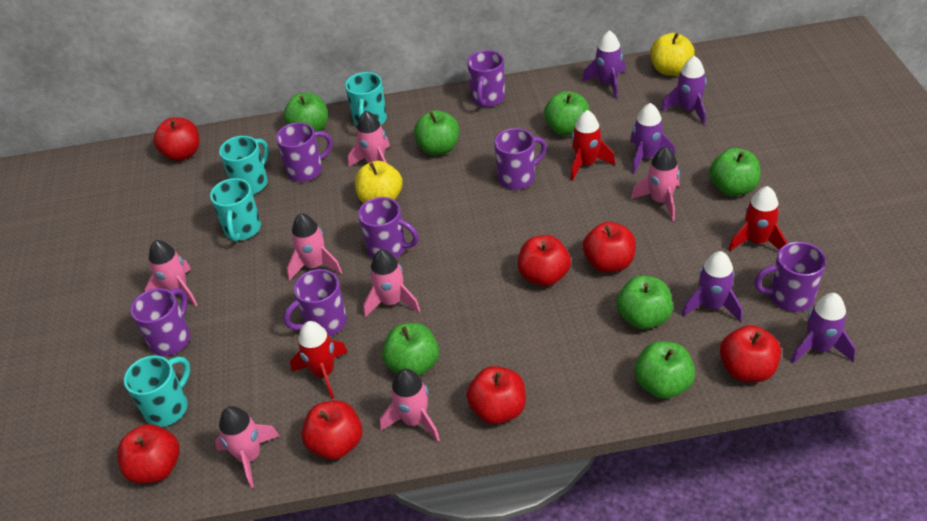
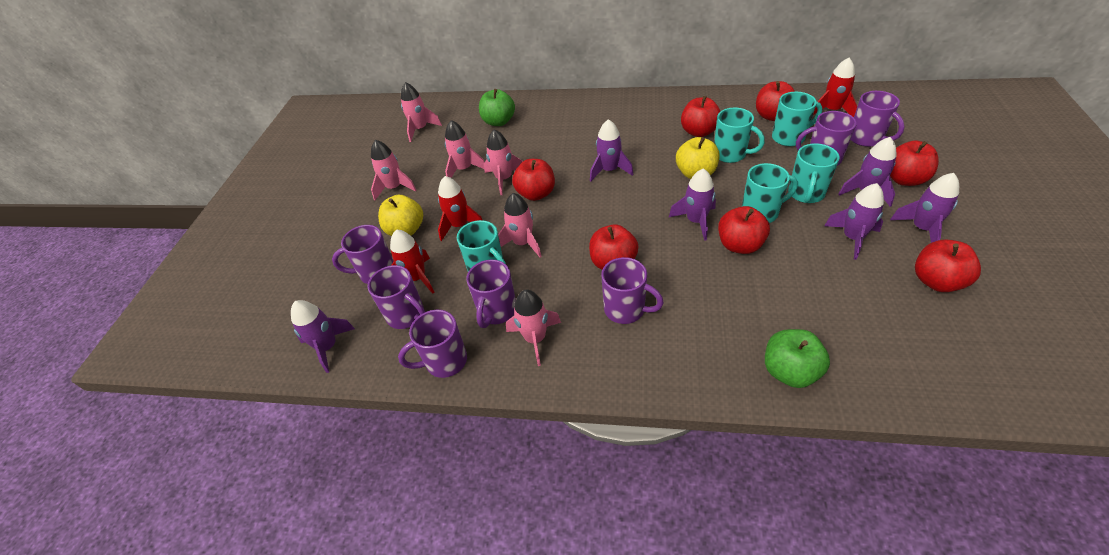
green apple: [284,93,328,132] [382,323,439,376] [414,110,459,155] [544,91,590,136] [616,275,673,329] [635,341,695,399] [709,148,760,196] = 7 -> [479,89,515,126] [765,329,830,388] = 2
pink rocket: [145,240,198,306] [215,406,279,488] [287,213,342,281] [348,111,390,167] [363,250,420,317] [380,369,440,442] [631,147,680,221] = 7 -> [371,140,416,200] [401,82,442,142] [445,120,484,178] [484,129,523,195] [498,193,542,257] [506,290,561,366] = 6
purple rocket: [582,30,625,99] [630,103,675,174] [661,56,707,125] [682,251,742,322] [791,293,856,363] = 5 -> [291,300,355,373] [590,119,633,181] [669,168,716,241] [824,183,884,260] [838,137,897,207] [890,173,959,243] = 6
turquoise mug: [124,355,190,427] [210,178,261,242] [219,136,269,194] [345,72,387,126] = 4 -> [457,220,506,272] [714,108,765,163] [742,163,798,223] [772,92,822,146] [788,143,840,203] = 5

